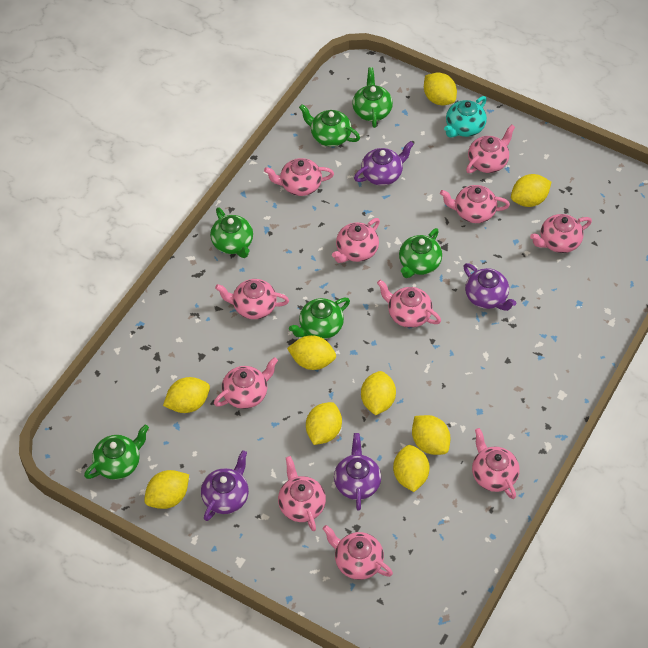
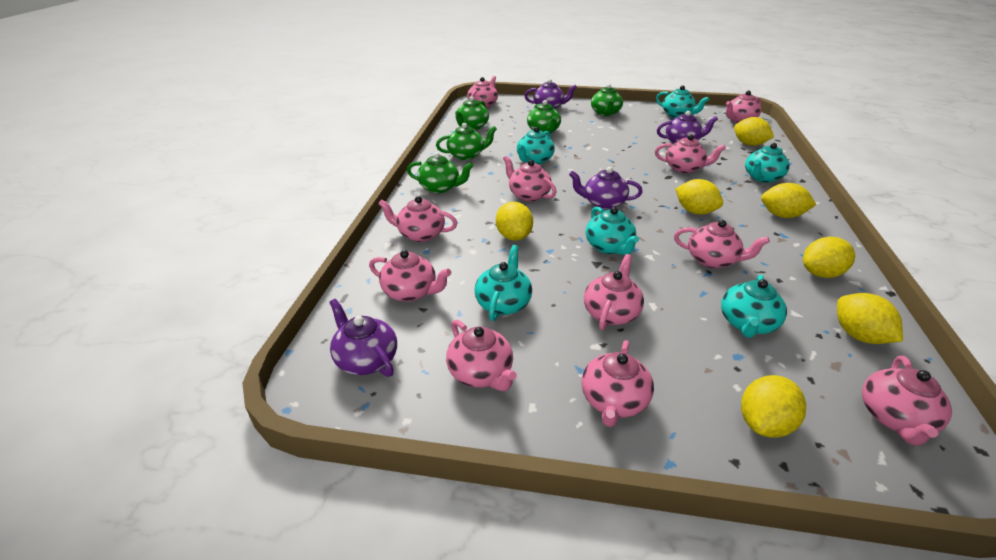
green teapot: [84,425,149,480] [210,207,253,258] [289,298,350,339] [299,104,360,147] [352,67,393,128] [399,228,442,278] = 6 -> [407,152,473,193] [436,123,497,160] [455,96,489,130] [527,100,561,134] [591,84,623,116] = 5
turquoise teapot: [444,96,487,138] = 1 -> [475,245,532,321] [517,127,555,164] [586,207,639,255] [656,86,709,118] [721,275,787,338] [745,143,790,183] = 6
yellow lemon: [144,470,189,509] [163,377,210,413] [287,335,336,370] [306,402,342,445] [361,371,396,415] [393,445,430,492] [412,415,450,455] [424,72,457,105] [511,174,551,207] = 9 -> [496,202,533,241] [675,179,723,214] [734,117,774,146] [741,375,806,438] [761,183,817,218] [803,237,855,278] [837,293,903,344] = 7

